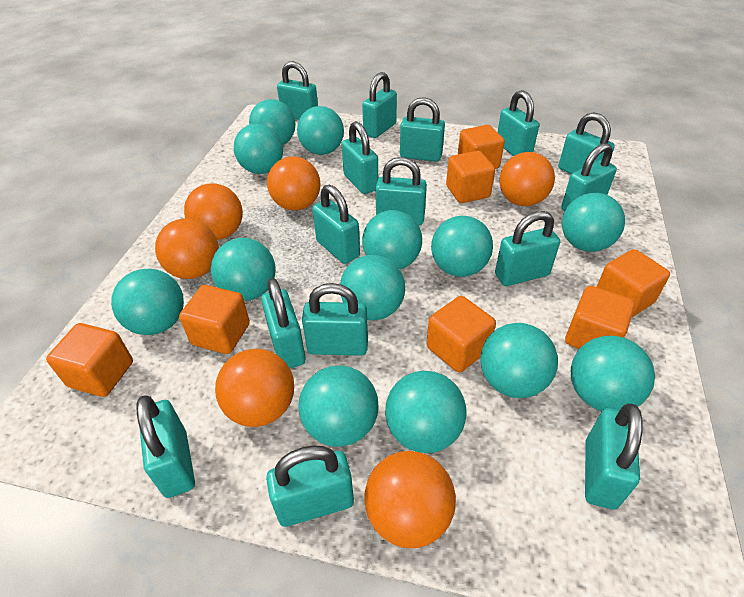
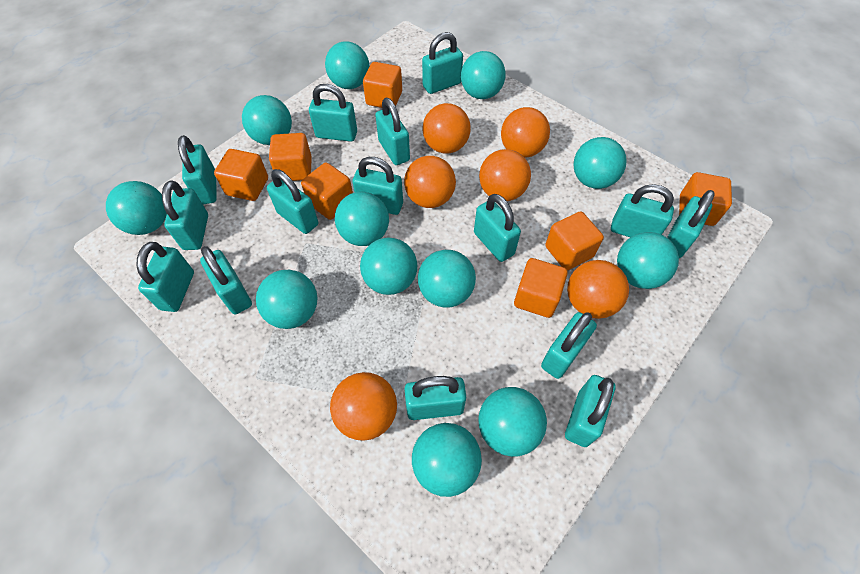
turquoise ball: [111,269,184,335] [211,238,276,301] [234,123,283,174] [249,99,296,145] [297,106,344,155] [298,365,378,447] [340,255,405,321] [362,210,422,269] [385,371,467,453] [431,216,493,277] [480,323,558,398] [562,193,625,252] [571,336,655,411] = 13 -> [106,181,167,235] [242,95,292,145] [256,270,317,329] [325,41,370,89] [335,192,389,246] [360,237,417,295] [412,423,482,497] [418,250,476,308] [461,51,506,99] [479,387,547,457] [573,137,627,189] [617,232,679,289] = 12

